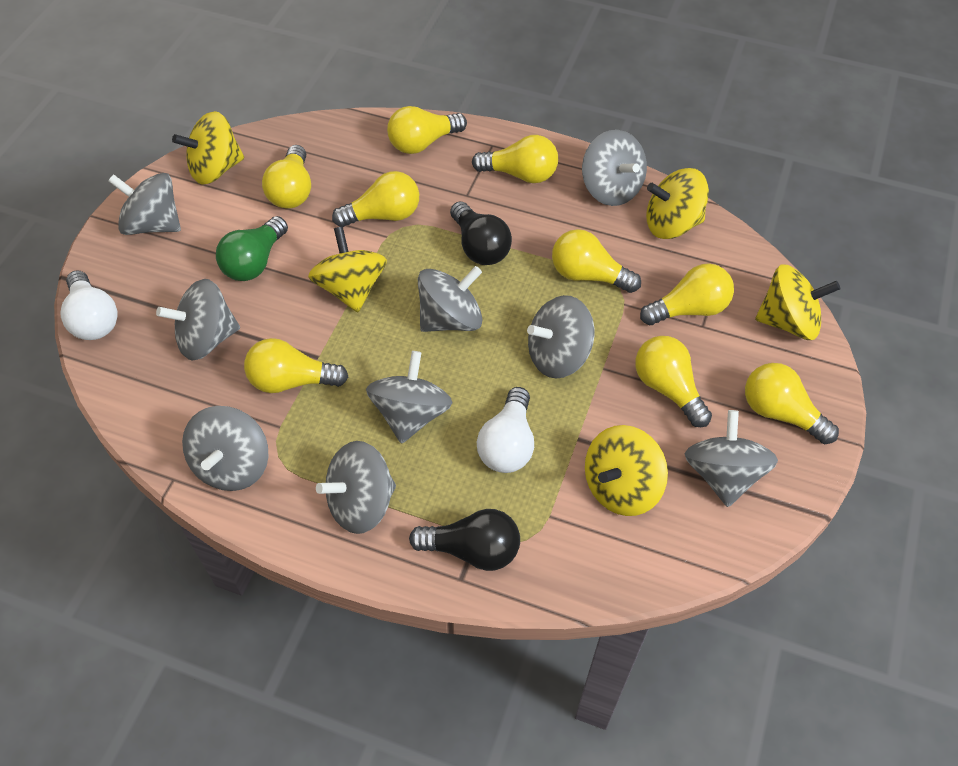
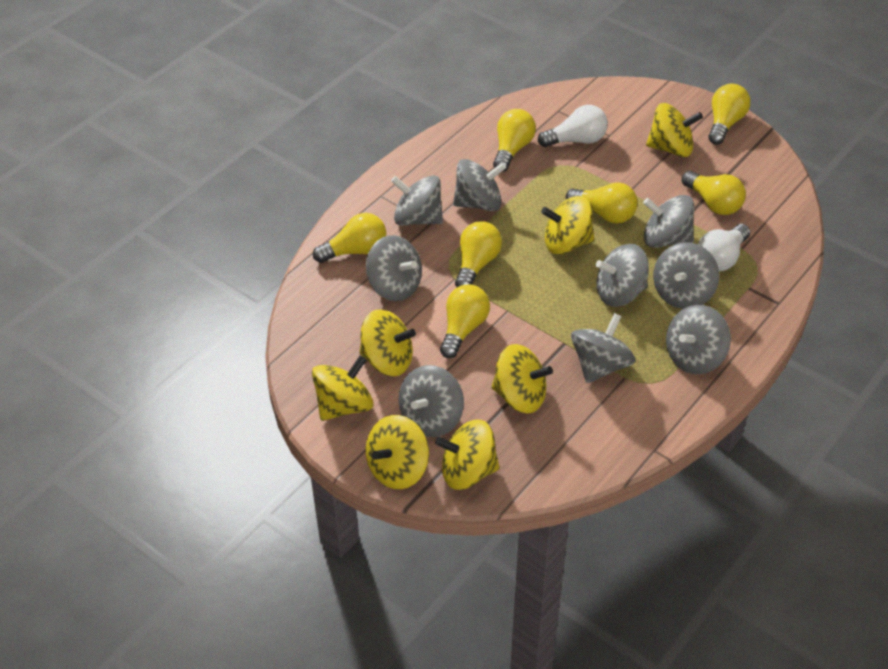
black light bulb: [409,509,520,571] [450,201,512,265] = 2 -> none = 0
green light bulb: [216,216,288,281] = 1 -> none = 0
yellow light bulb: [244,338,348,393] [262,145,311,209] [332,171,419,227] [387,106,467,154] [472,135,558,183] [552,229,641,293] [635,336,712,427] [640,263,734,325] [745,363,839,444] = 9 -> [313,213,386,263] [440,284,490,358] [455,221,502,287] [493,109,536,172] [566,182,638,224] [682,171,746,215] [708,84,750,145] = 7
yellow spinning top: [172,111,244,185] [308,226,387,312] [585,425,668,516] [646,168,709,239] [755,264,840,340] = 5 -> [312,355,373,421] [359,309,416,376] [366,415,429,489] [435,420,500,490] [491,344,553,414] [541,196,594,254] [646,103,703,157] = 7

